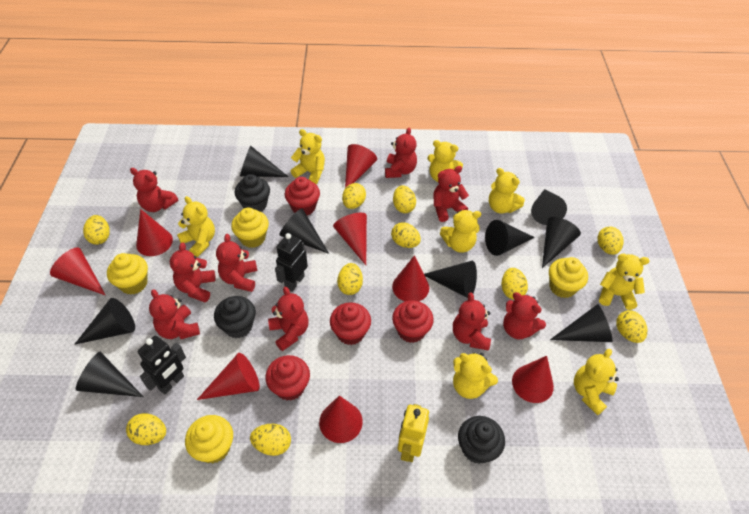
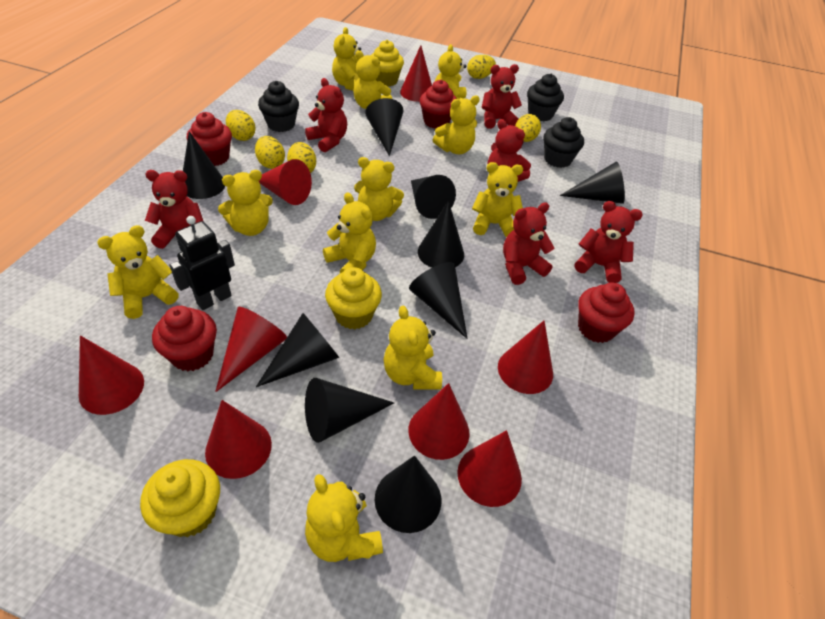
black robot: [138,336,186,394] [275,233,308,292] = 2 -> [169,216,235,310] = 1
red teddy bear: [130,168,178,212] [149,289,200,339] [170,242,216,302] [216,234,257,292] [268,287,309,351] [385,127,417,178] [433,166,469,222] [453,292,491,351] [503,292,546,339] = 9 -> [145,170,204,249] [305,78,347,153] [482,64,522,129] [488,119,531,182] [503,202,554,285] [575,201,643,283] = 6
yellow cupcake: [107,253,148,295] [185,415,233,463] [231,208,269,248] [549,257,588,298] = 4 -> [140,459,220,537] [325,267,382,329] [370,40,404,87] = 3
yellow egg: [83,215,110,245] [126,413,166,445] [250,424,291,456] [337,263,363,295] [342,183,366,209] [391,222,421,248] [393,185,416,213] [502,268,528,300] [598,226,624,255] [616,310,647,343] = 10 -> [226,110,255,141] [255,136,285,169] [287,142,316,173] [467,55,496,79] [515,114,541,142] = 5
yellow robot: [398,404,429,462] = 1 -> none = 0
yellow teddy bear: [177,196,215,257] [291,129,325,184] [427,140,463,182] [440,210,481,253] [453,352,498,399] [489,168,525,213] [574,349,619,415] [599,254,650,310] = 8 -> [97,225,179,319] [218,170,273,236] [305,474,383,562] [323,192,376,273] [332,27,361,91] [353,50,392,109] [354,157,404,221] [384,306,442,390] [433,96,480,154] [435,44,466,99] [472,162,523,237] = 11

